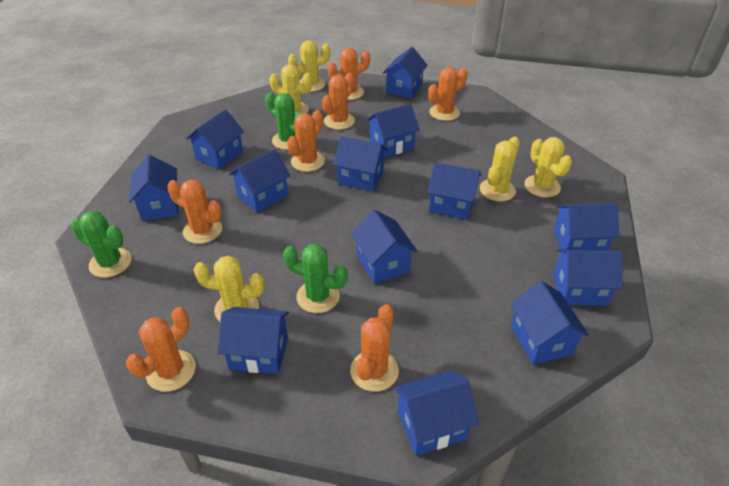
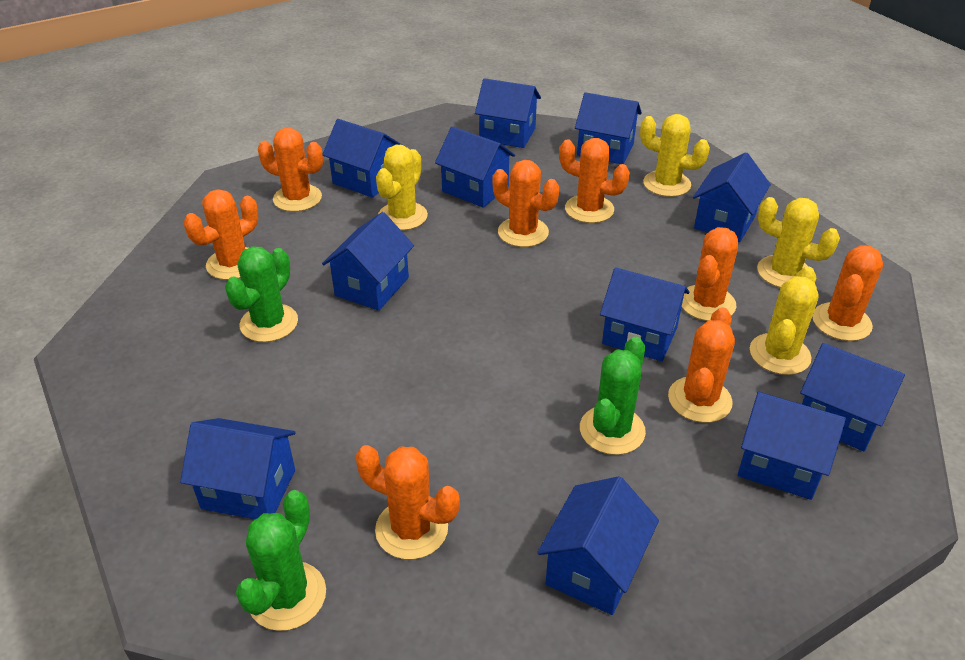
blue house: [129,155,178,221] [186,109,244,170] [218,307,289,374] [229,149,290,213] [333,136,388,191] [351,209,417,284] [366,104,420,157] [383,47,428,99] [394,370,479,455] [428,162,481,220] [510,281,589,365] [553,249,623,306] [554,203,619,250] = 13 -> [180,418,296,519] [322,212,414,311] [323,119,402,198] [435,127,515,208] [475,78,541,148] [537,476,659,615] [575,92,642,164] [600,267,690,361] [693,152,771,242] [738,392,846,500] [800,343,905,451] = 11
orange cactus: [126,307,196,392] [167,180,222,244] [287,110,325,172] [322,73,355,130] [327,48,370,100] [350,304,399,392] [428,67,468,121] = 7 -> [184,189,258,280] [258,128,323,212] [355,445,460,560] [493,160,559,247] [559,138,630,223] [668,307,735,423] [682,227,738,321] [813,245,883,341] = 8
yellow cactus: [194,256,264,321] [269,64,312,115] [288,40,330,92] [480,136,520,201] [524,137,572,197] = 5 -> [376,145,428,230] [640,114,710,197] [750,266,819,375] [757,197,840,288] = 4

